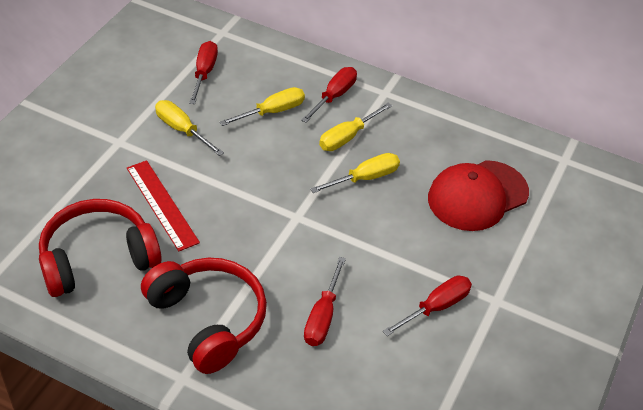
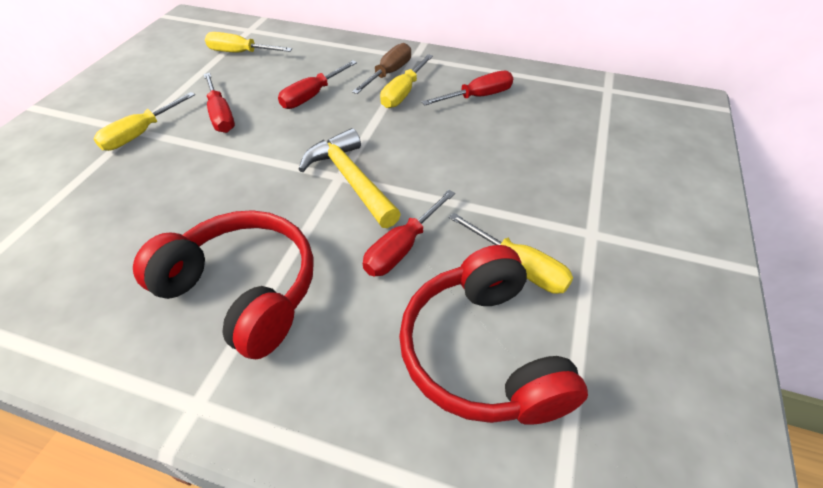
brown screwdriver: none = 0 -> [352,43,411,94] = 1
red cap: [428,160,529,231] = 1 -> none = 0
red ruler: [127,160,200,252] = 1 -> none = 0
yellow hammer: none = 0 -> [298,128,401,228] = 1

